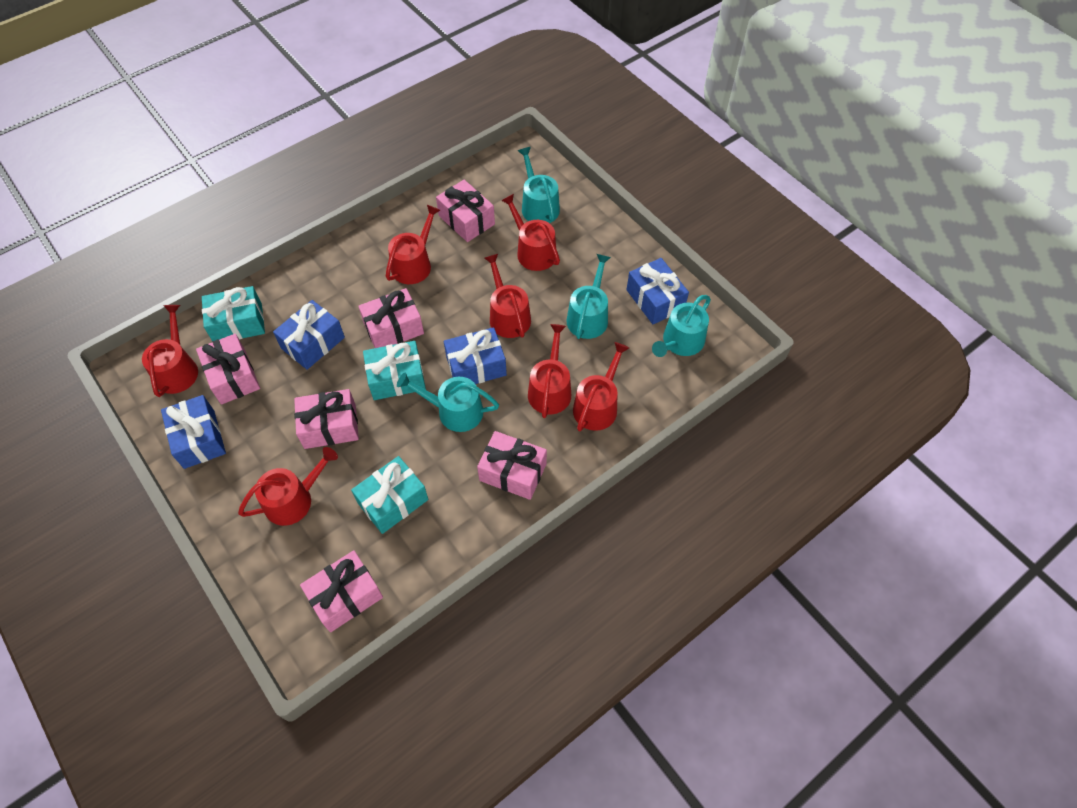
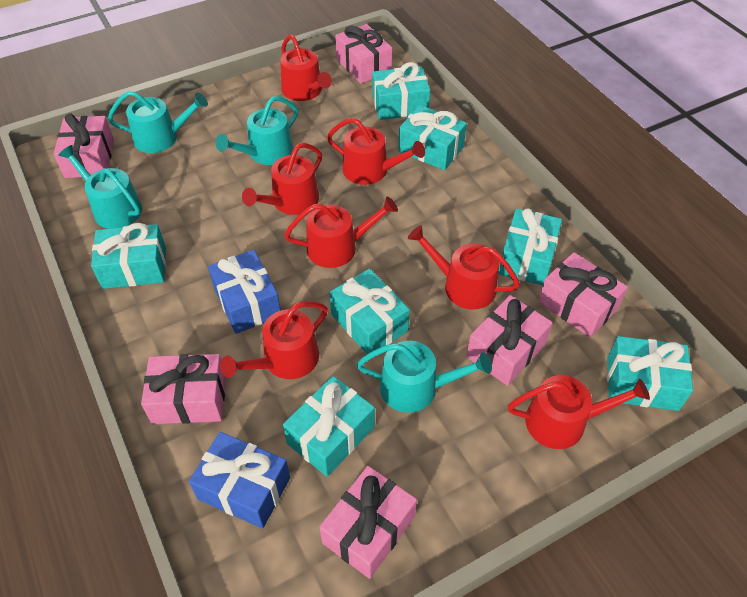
blue gift: [161,395,226,469] [273,300,345,370] [444,327,507,384] [627,258,689,324] = 4 -> [189,432,290,529] [208,250,281,334] = 2
turquoise gift: [202,286,265,342] [351,456,428,534] [363,341,426,400] = 3 -> [91,223,166,289] [283,376,375,477] [329,269,410,354] [372,62,430,120] [398,105,467,170] [498,208,562,285] [607,336,693,411] = 7

